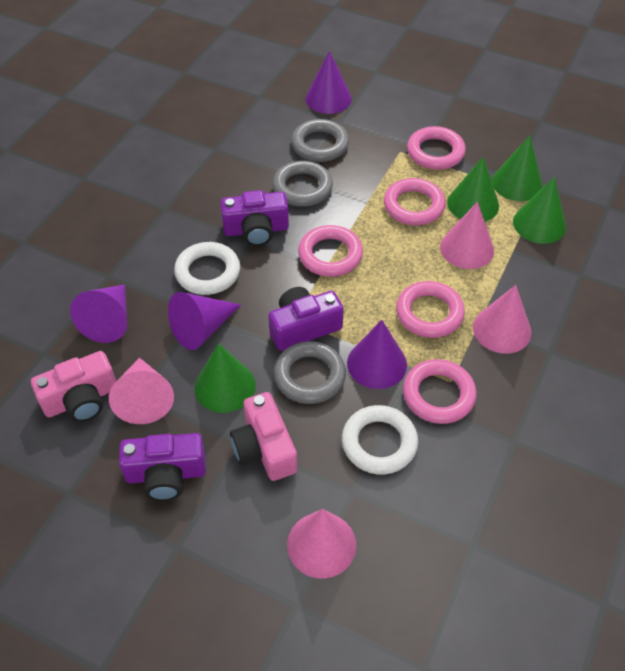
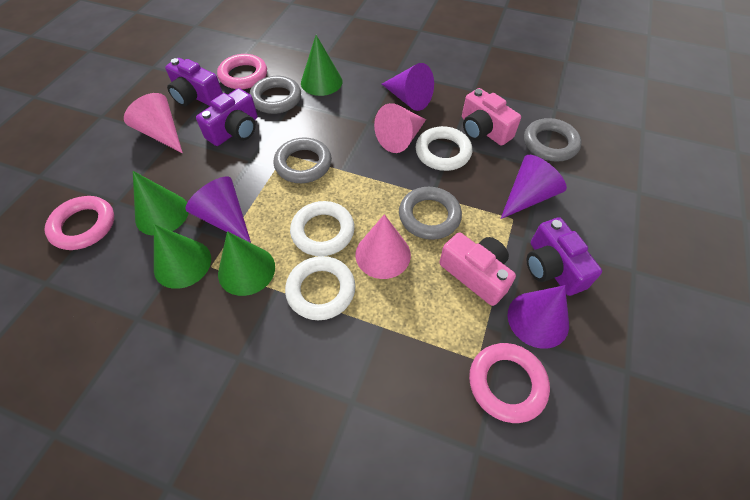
grey ring: [272,161,333,207] [274,341,346,404] [291,119,349,162] = 3 -> [249,76,301,114] [274,138,332,183] [399,187,462,240] [524,118,582,162] = 4
pink cone: [109,358,174,424] [287,509,356,578] [440,202,494,269] [473,285,532,354] = 4 -> [124,93,183,153] [356,214,411,279] [374,103,426,153] = 3
pink ring: [298,225,363,277] [384,178,446,225] [396,281,465,338] [403,359,477,424] [407,126,466,170] = 5 -> [44,196,114,250] [217,54,267,89] [469,343,550,423] = 3
white ring: [174,242,240,295] [342,405,418,475] = 2 -> [285,256,355,320] [290,201,355,256] [416,126,472,171] = 3

